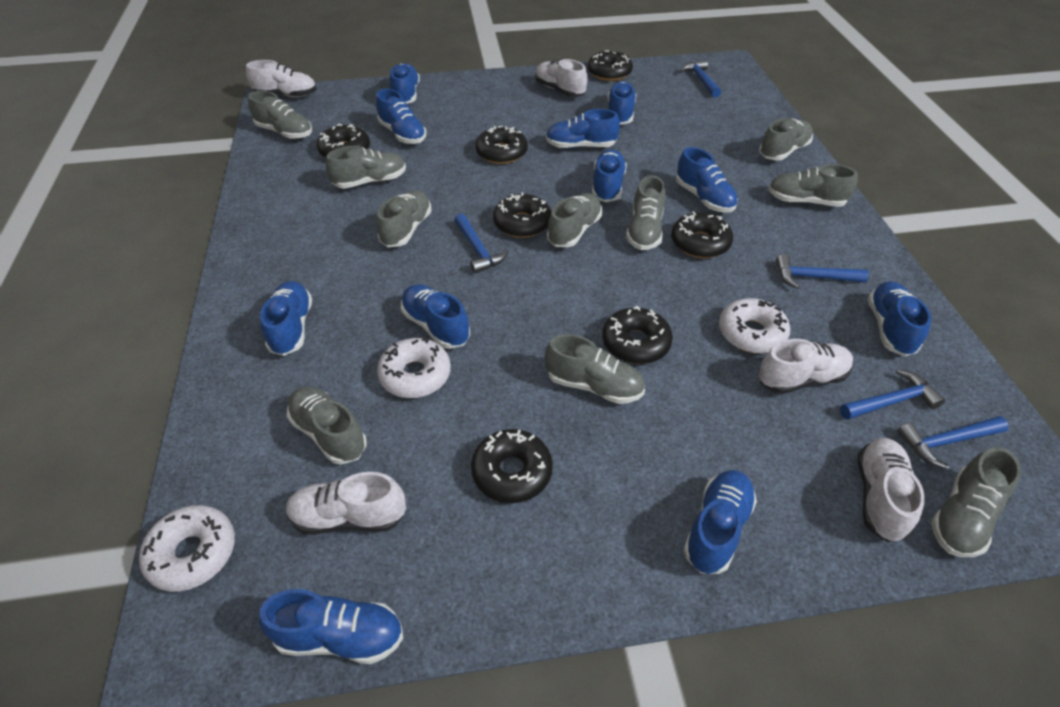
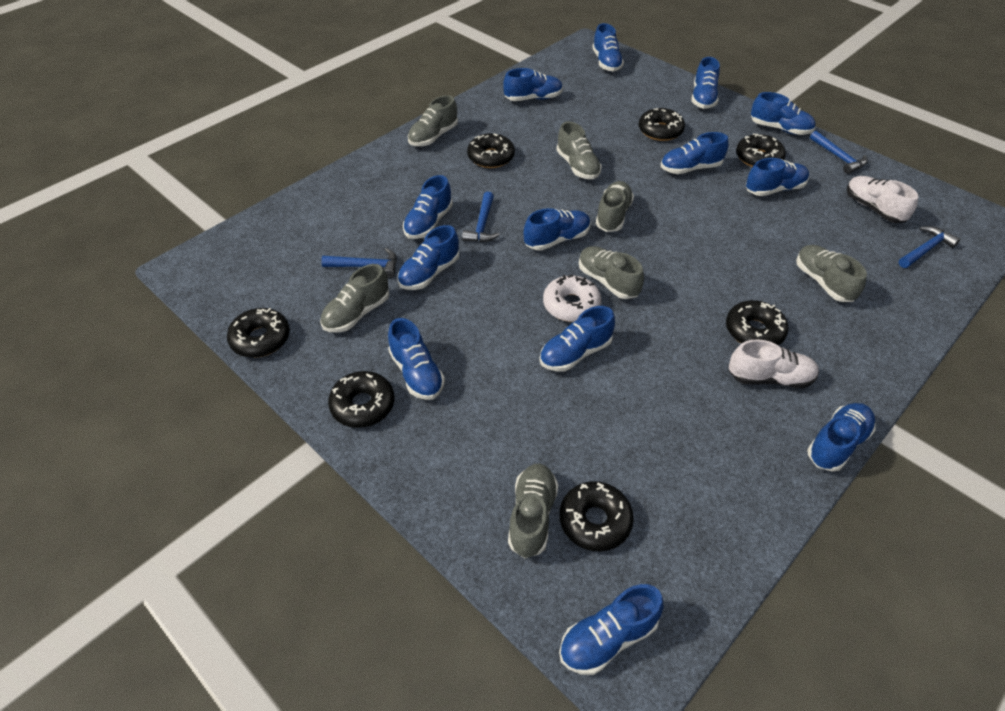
blue hammer: [454,214,508,273] [680,60,721,98] [776,254,869,289] [840,369,945,420] [898,416,1009,469] = 5 -> [321,248,397,278] [462,192,500,242] [810,131,867,174] [899,226,960,268] = 4
blue shoe: [259,589,403,664] [260,281,312,356] [376,89,426,144] [390,63,420,104] [401,284,470,349] [546,109,620,149] [592,150,627,202] [607,81,636,125] [676,147,738,213] [684,470,757,574] [868,281,931,356] = 11 -> [388,318,445,400] [398,225,459,290] [403,175,453,239] [503,68,563,101] [524,208,591,251] [539,306,615,371] [559,584,663,675] [592,23,624,71] [661,132,729,174] [691,57,720,109] [746,158,809,196] [751,92,815,135] [807,403,876,472] = 13
grey shoe: [248,91,312,139] [287,387,367,465] [326,146,406,189] [376,190,432,247] [545,334,645,404] [547,193,602,247] [626,175,666,250] [759,118,813,161] [768,164,858,207] [931,447,1021,557] = 10 -> [320,264,389,333] [408,95,458,146] [508,463,558,558] [556,121,602,179] [579,246,644,299] [596,181,634,232] [796,245,867,302] = 7
white donut: [139,505,235,592] [377,338,451,398] [719,298,790,354] = 3 -> [543,275,601,322] = 1
white shoe: [246,60,316,98] [286,472,406,535] [535,59,587,97] [759,339,853,394] [857,438,925,542] = 5 -> [729,340,819,388] [847,176,918,223] = 2

